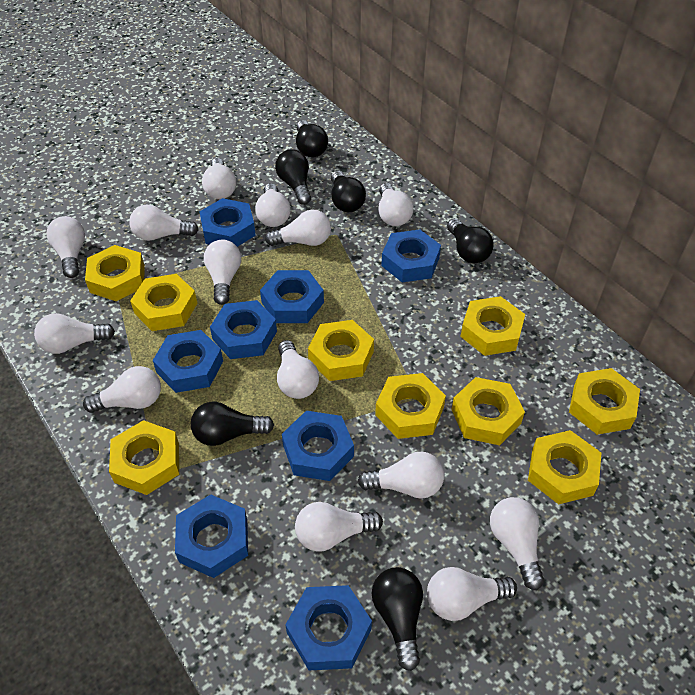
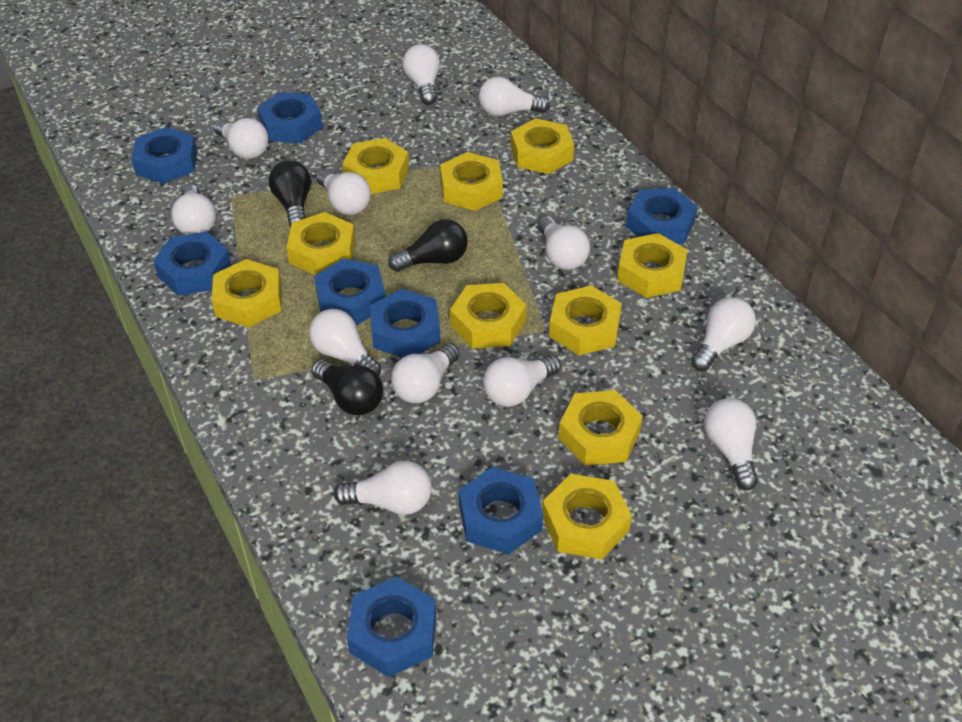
black light bulb: [191,402,274,446] [275,149,311,205] [296,120,328,158] [331,171,366,212] [372,567,423,671] [447,218,494,263] = 6 -> [269,161,311,228] [311,360,383,415] [388,219,468,272] = 3
white light bulb: [34,313,115,354] [47,216,85,278] [83,366,161,413] [129,204,199,241] [202,158,236,199] [204,240,241,305] [255,183,291,227] [265,209,331,246] [277,340,319,399] [295,502,383,552] [358,451,444,499] [378,183,414,226] [427,567,517,621] [490,497,544,590] = 14 -> [171,184,216,235] [214,118,268,159] [309,309,381,376] [316,169,371,215] [334,461,432,515] [391,343,460,403] [402,44,440,105] [479,77,550,116] [483,355,561,407] [538,216,590,270] [691,297,756,371] [704,398,758,490] = 12
yellow nut: [85,245,145,301] [109,420,179,495] [130,274,197,331] [308,320,374,381] [375,373,446,439] [451,377,525,445] [460,296,525,356] [528,430,601,505] [569,368,640,435] = 9 -> [212,259,281,327] [286,212,355,275] [342,138,409,194] [440,152,503,211] [450,283,527,349] [511,118,574,174] [542,474,632,559] [549,285,622,355] [558,390,643,465] [617,233,687,298] = 10

